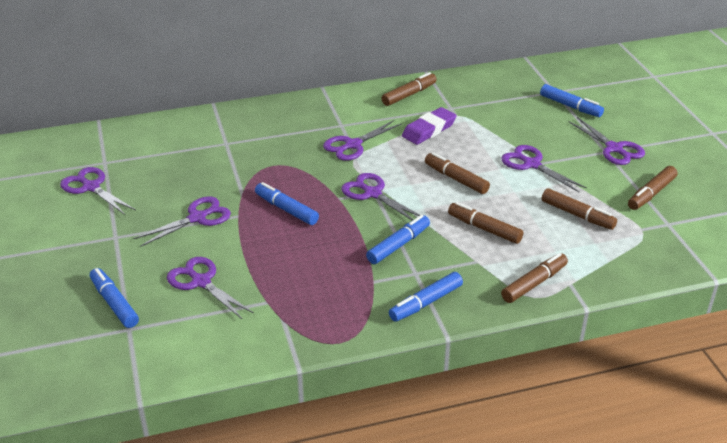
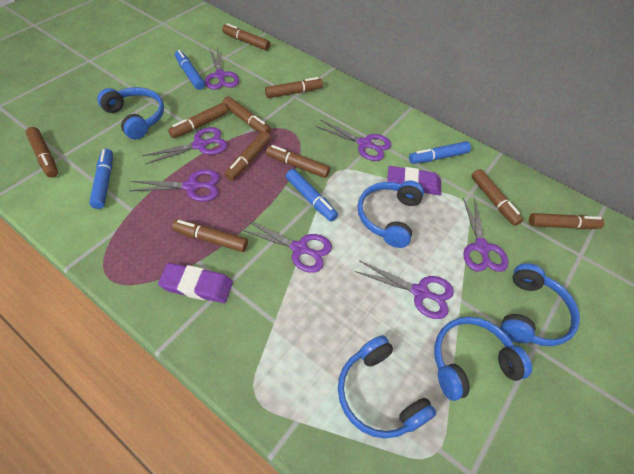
blue headphones: none = 0 -> [97,87,164,139] [338,335,437,439] [358,181,424,248] [434,317,532,401] [500,263,580,346] = 5
blue marker: [90,268,139,328] [255,182,319,225] [366,215,430,264] [389,272,463,322] [540,84,604,117] = 5 -> [89,149,113,209] [175,50,205,90] [286,169,338,222] [409,141,471,164] = 4
brown marker: [382,72,437,106] [425,152,490,194] [448,202,523,244] [501,253,568,303] [542,188,617,230] [628,166,678,210] = 6 -> [26,127,58,178] [168,103,228,138] [172,219,248,252] [222,23,270,51] [222,96,271,134] [225,131,271,181] [265,77,323,98] [266,145,330,178] [471,169,523,226] [529,213,604,229] = 10
purple eraser: [402,107,457,145] = 1 -> [158,263,233,303] [387,166,441,195] = 2

